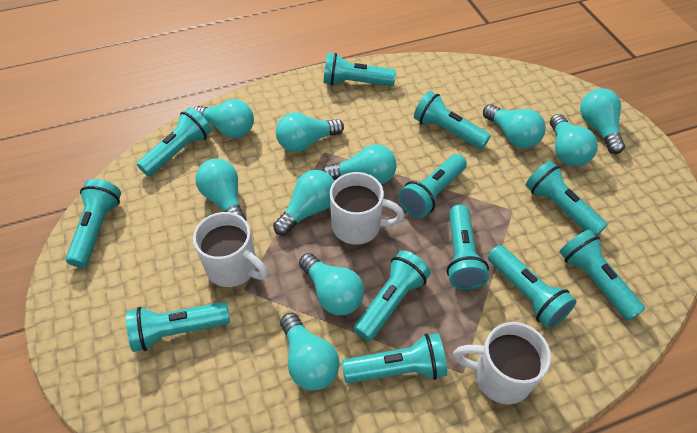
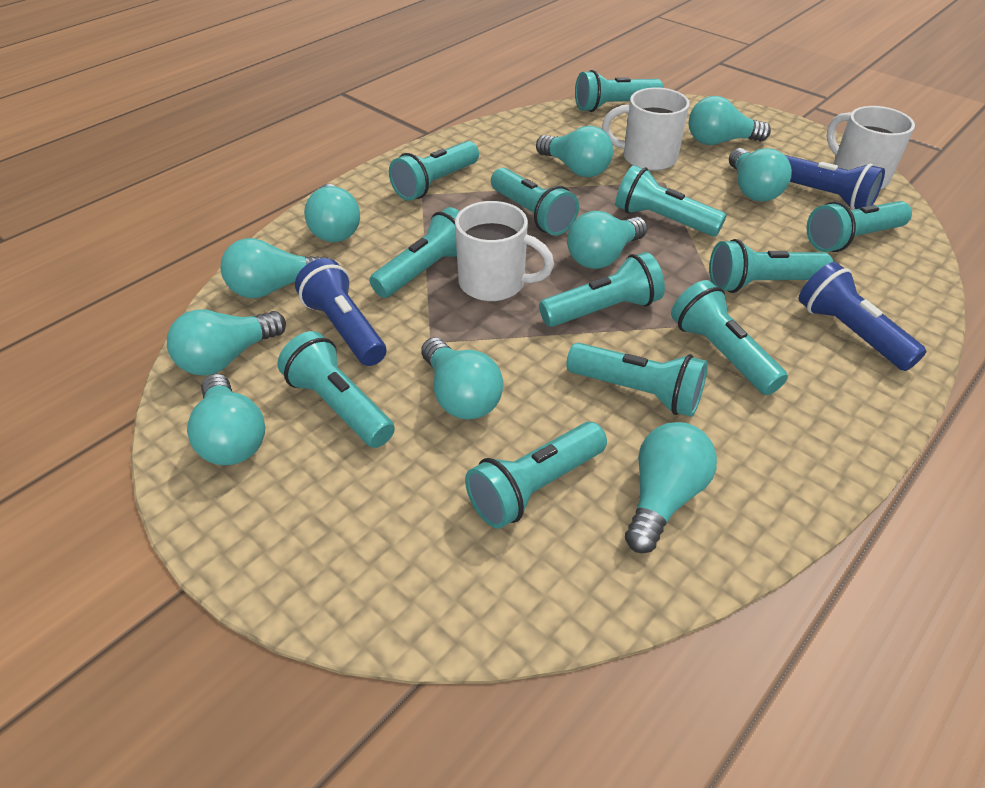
blue flashlight: none = 0 -> [295,258,386,366] [785,155,885,210] [799,262,927,371] = 3

